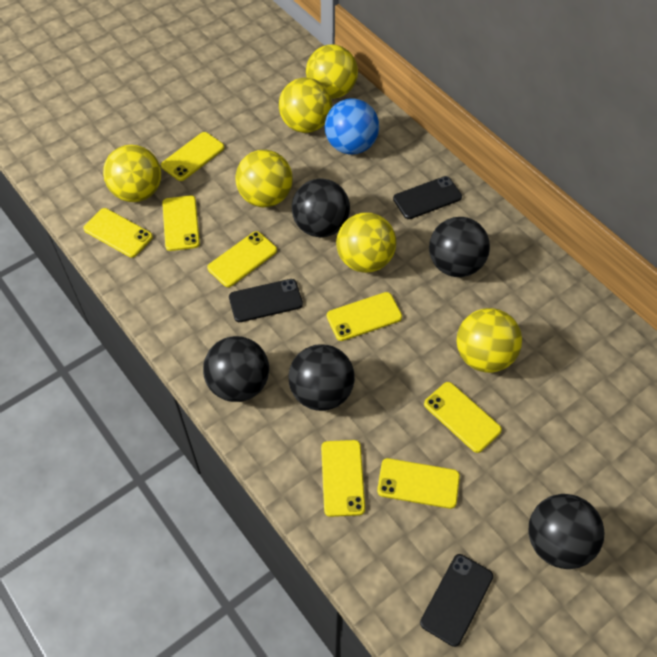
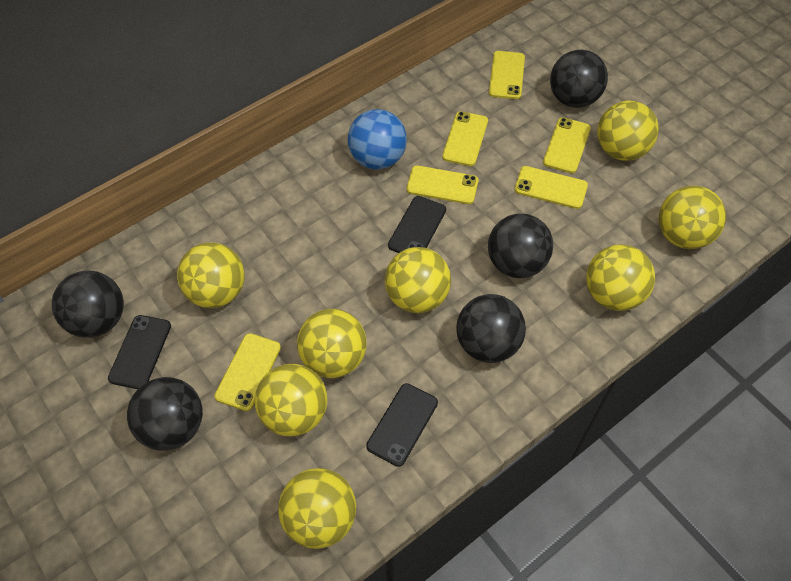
yellow ball: [103,145,161,202] [236,150,293,207] [279,78,332,133] [306,44,358,99] [336,213,396,273] [457,308,522,373] = 6 -> [177,242,245,308] [255,364,327,437] [278,468,356,549] [297,309,367,378] [385,247,451,313] [586,244,655,311] [597,101,659,161] [659,185,726,249] = 8
yellow phone: [83,208,153,257] [161,132,224,181] [162,195,200,251] [207,231,277,287] [321,440,365,517] [327,292,402,341] [377,458,460,509] [424,382,502,453] = 8 -> [214,333,281,411] [407,165,478,204] [442,111,488,166] [489,51,525,99] [515,166,588,209] [543,117,591,173] = 6

